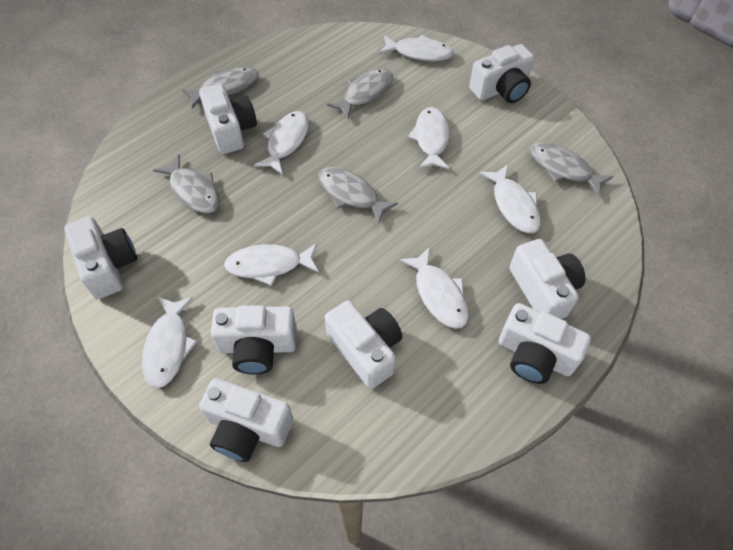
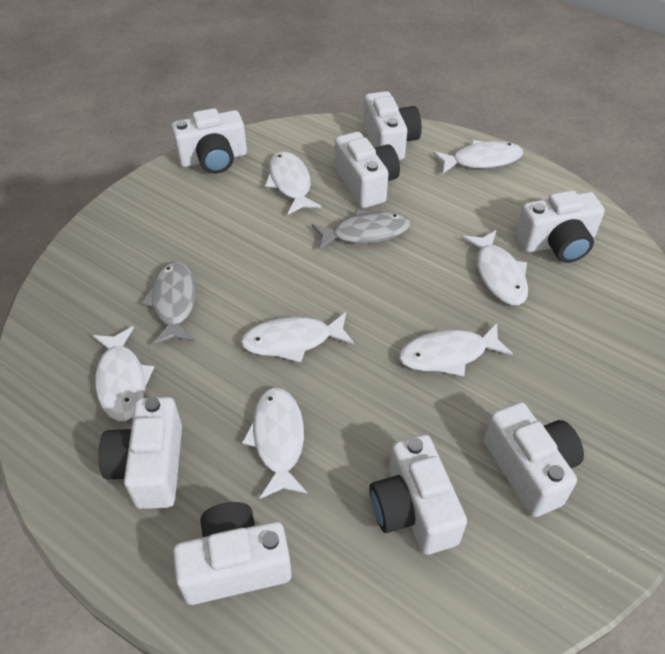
grey fish: [153,154,220,213] [181,67,258,108] [318,167,398,225] [327,69,393,119] [530,143,614,197] = 5 -> [142,261,196,345] [312,209,410,251] = 2

